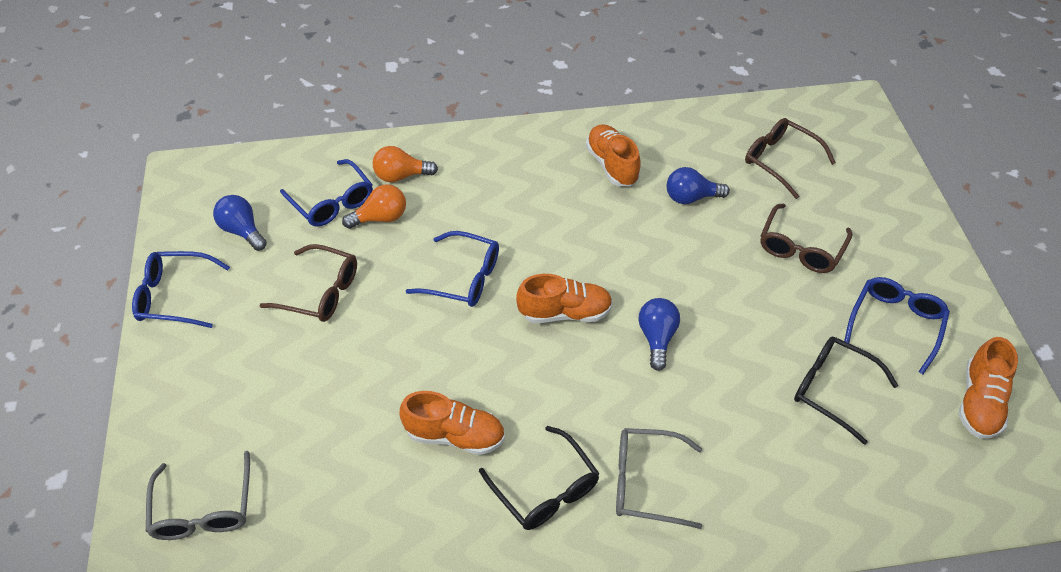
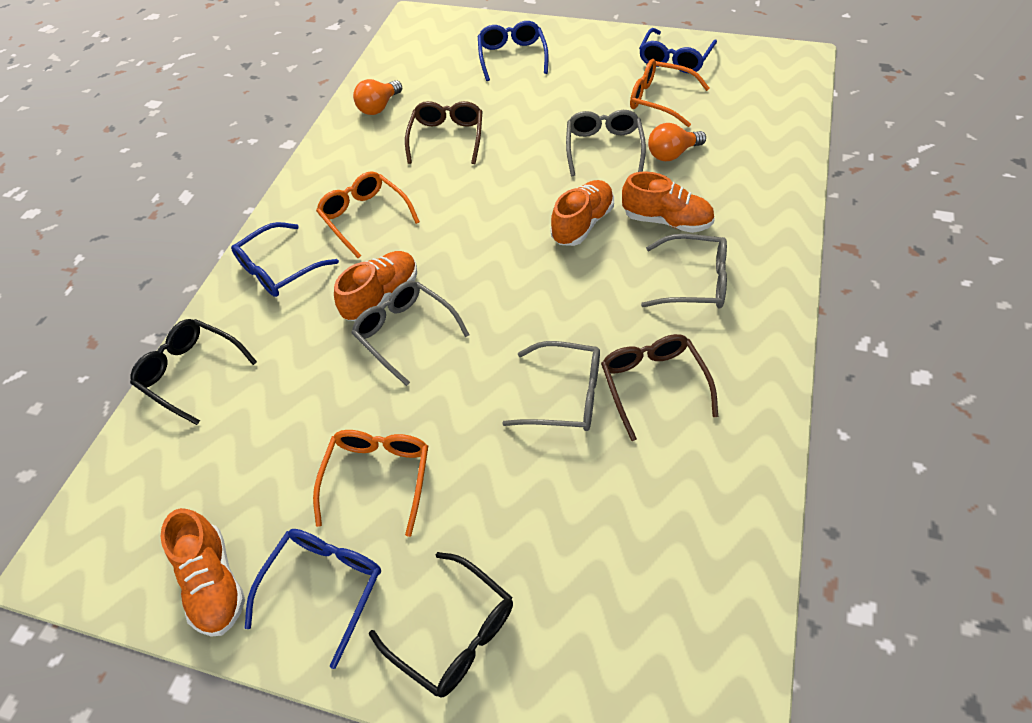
blue light bulb: [213,195,267,251] [638,298,680,371] [667,167,730,204] = 3 -> none = 0
brown glasses: [259,244,357,322] [745,118,836,199] [761,204,852,273] = 3 -> [405,101,482,164] [601,334,718,441] = 2
grey glasses: [146,451,250,540] [616,428,702,529] = 2 -> [351,281,470,386] [502,341,600,431] [566,110,646,176] [641,234,727,309] = 4
orange glasses: none = 0 -> [313,430,428,537] [316,171,420,258] [630,59,710,127] = 3

